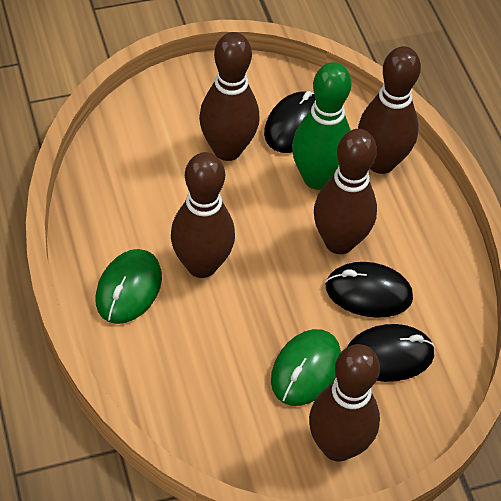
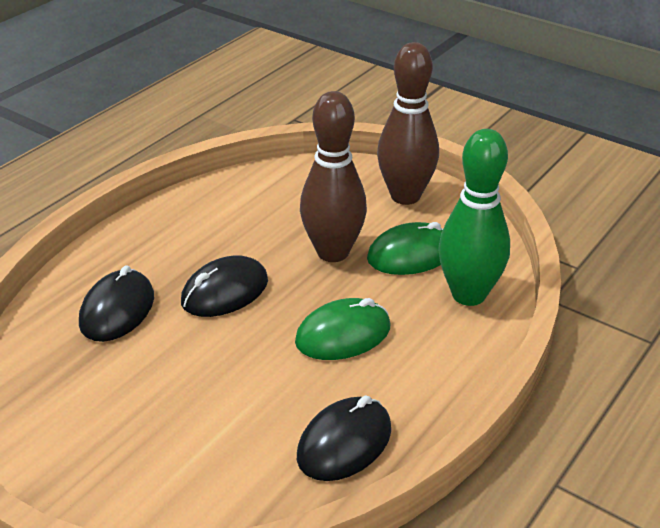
brown bowling pin: [171,152,235,278] [199,32,260,161] [309,344,380,461] [314,129,377,254] [358,46,421,174] = 5 -> [300,91,367,262] [377,42,439,205] = 2

